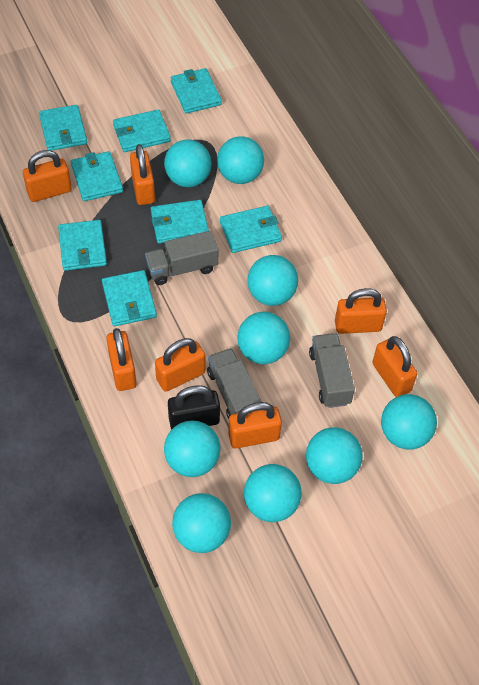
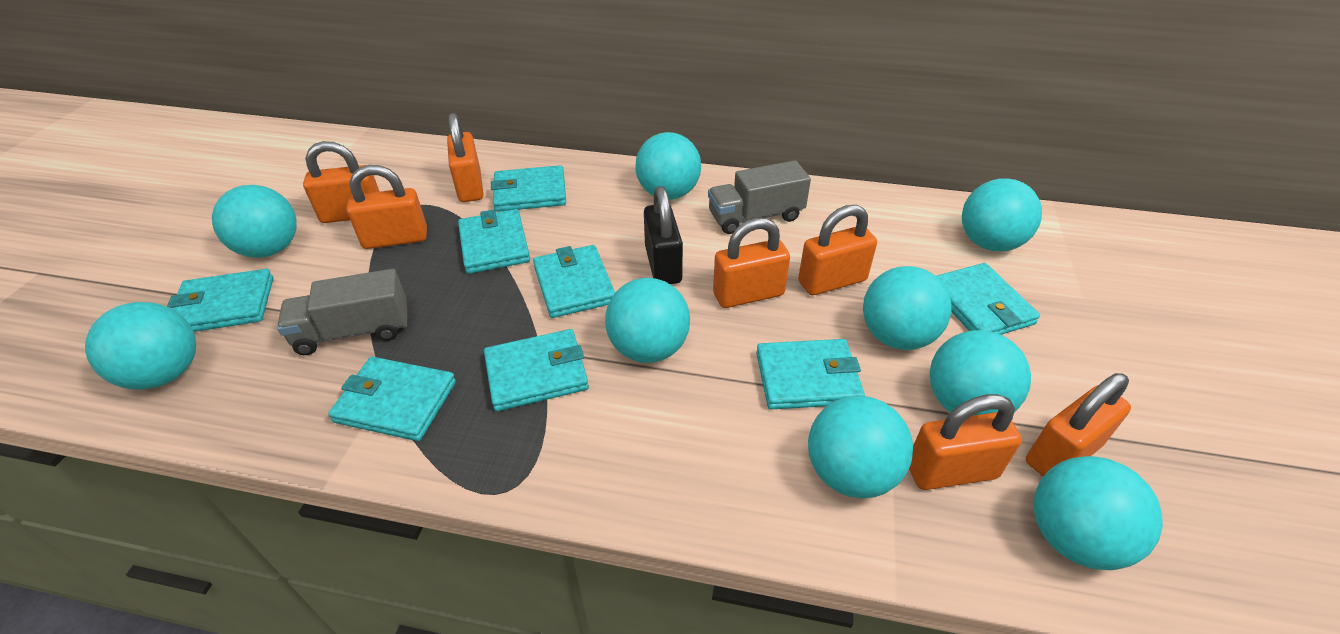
grey truck: [145,231,218,285] [207,348,262,419] [309,333,355,408] = 3 -> [277,269,407,355] [708,160,811,234] = 2

